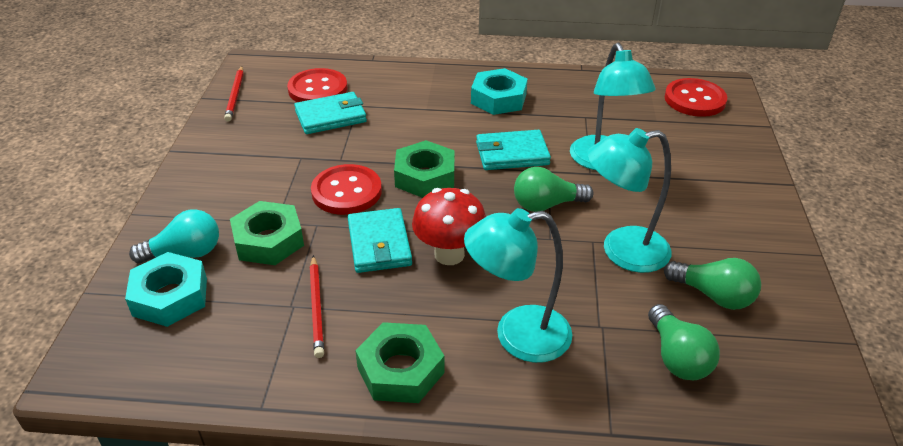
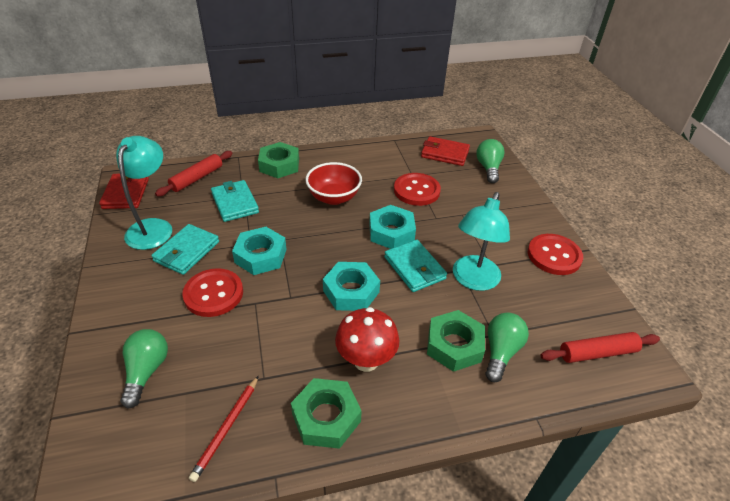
red bowl: none = 0 -> [305,162,362,205] = 1
red pencil: [224,66,244,122] [310,255,324,358] = 2 -> [189,376,259,482] = 1
red rolling pin: none = 0 -> [155,151,233,196] [540,332,660,363] = 2
red wallet: none = 0 -> [99,174,149,209] [421,136,470,166] = 2
turquoise lamp: [464,208,572,363] [570,43,656,170] [587,128,671,273] = 3 -> [116,136,172,250] [453,192,510,291] = 2
turquoise light bulb: [129,209,219,264] = 1 -> none = 0
turquoise nut: [125,252,207,327] [471,68,528,115] = 2 -> [232,227,287,275] [323,262,380,311] [369,205,416,249] = 3

